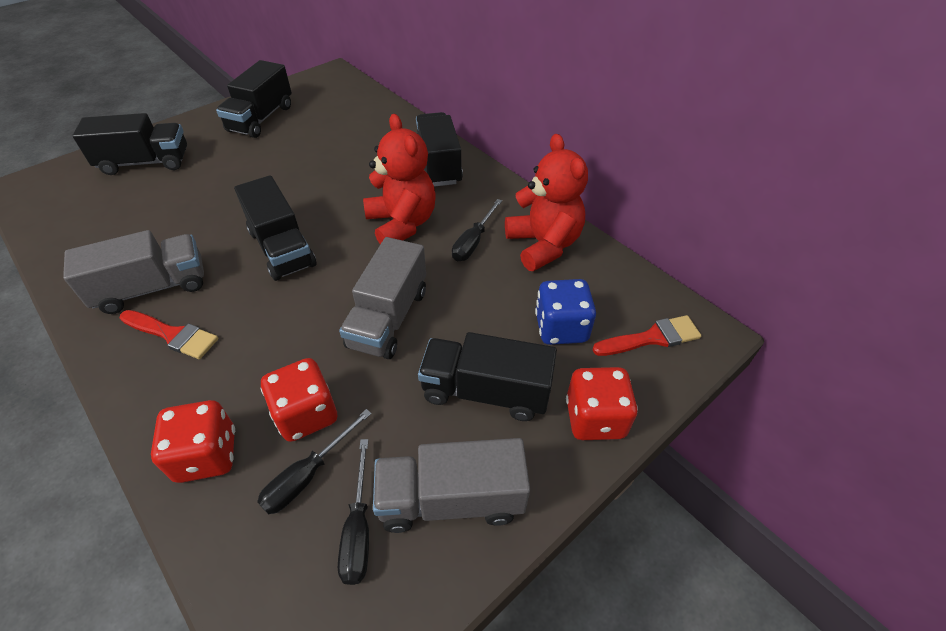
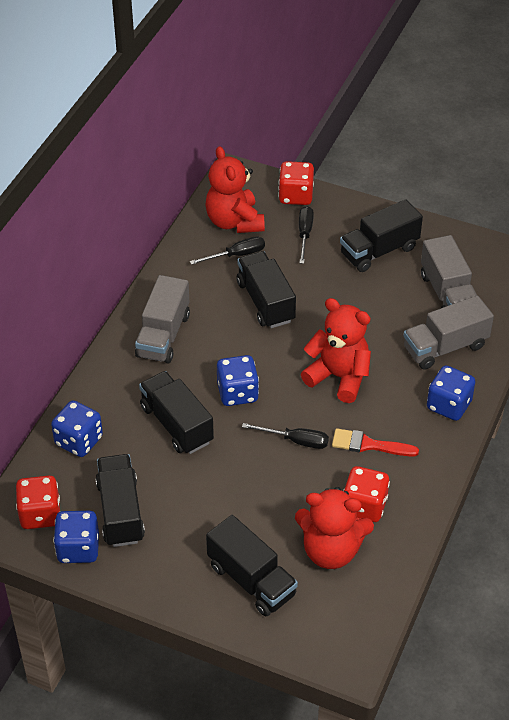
blue dice: [535,279,596,345] = 1 -> [51,400,103,457] [53,511,99,563] [217,355,259,406] [427,366,476,421] = 4
red brush: [120,310,218,359] [593,315,701,356] = 2 -> [332,428,419,457] = 1
red teddy bear: [363,114,436,244] [505,134,588,271] = 2 -> [205,146,265,233] [295,487,374,569] [301,298,371,403] = 3

